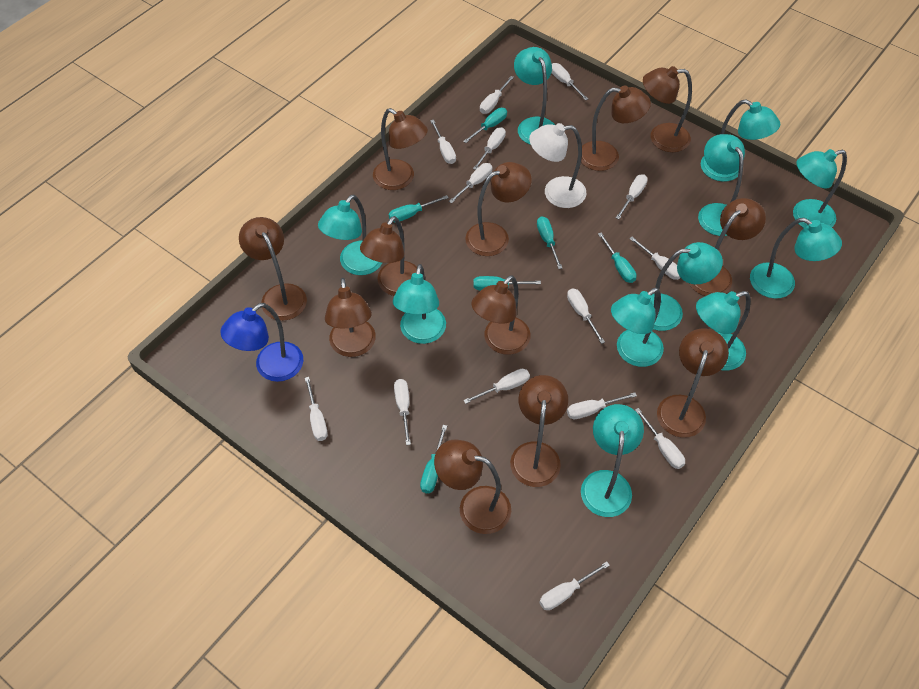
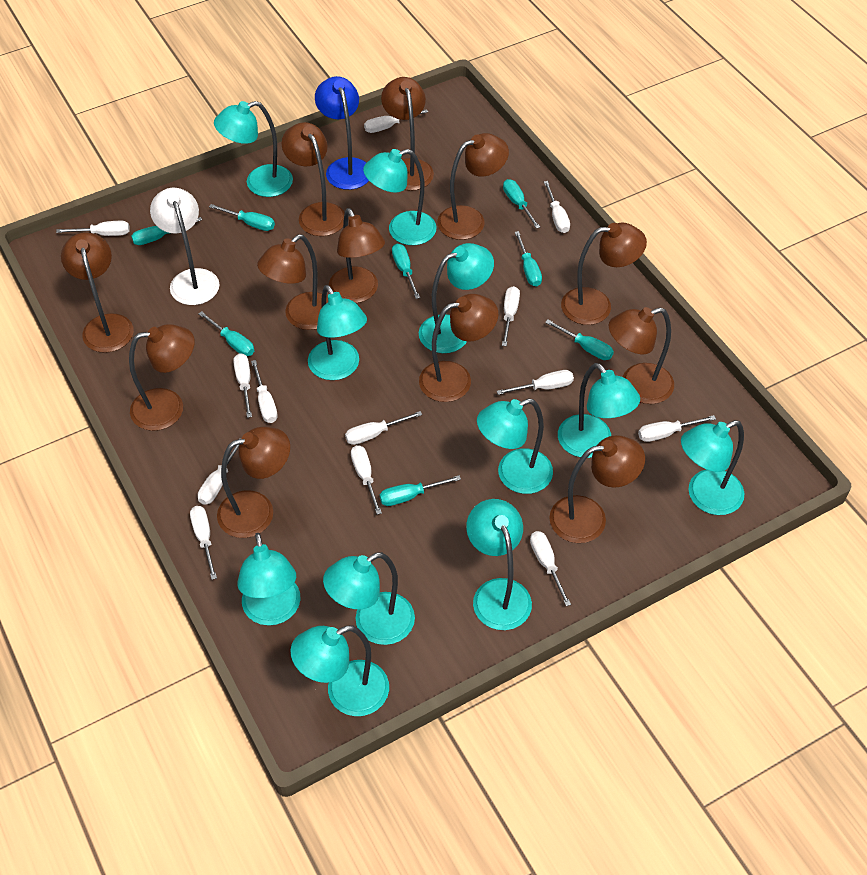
turquoise screwdriver: [389,195,449,222] [420,425,447,493] [463,108,507,143] [473,276,541,290] [537,216,562,269] [598,232,637,283] = 6 -> [131,217,202,245] [198,311,254,356] [209,204,275,231] [380,475,461,506] [392,244,420,299] [503,179,540,229] [515,231,542,287] [545,320,614,360] = 8
white screwdriver: [305,377,328,441] [394,379,411,445] [430,120,456,164] [449,163,492,203] [463,369,530,404] [473,127,506,170] [480,76,514,114] [539,561,610,610] [551,63,588,100] [567,289,605,344] [567,392,637,419] [616,174,648,219] [629,237,681,280] [635,408,685,469] = 14 -> [56,221,130,236] [190,506,217,580] [198,438,241,505] [233,353,252,418] [251,360,278,423] [345,411,422,445] [351,445,382,515] [364,109,428,133] [497,370,574,395] [502,286,520,346] [530,531,571,606] [544,181,570,233] [638,415,716,442] = 13

